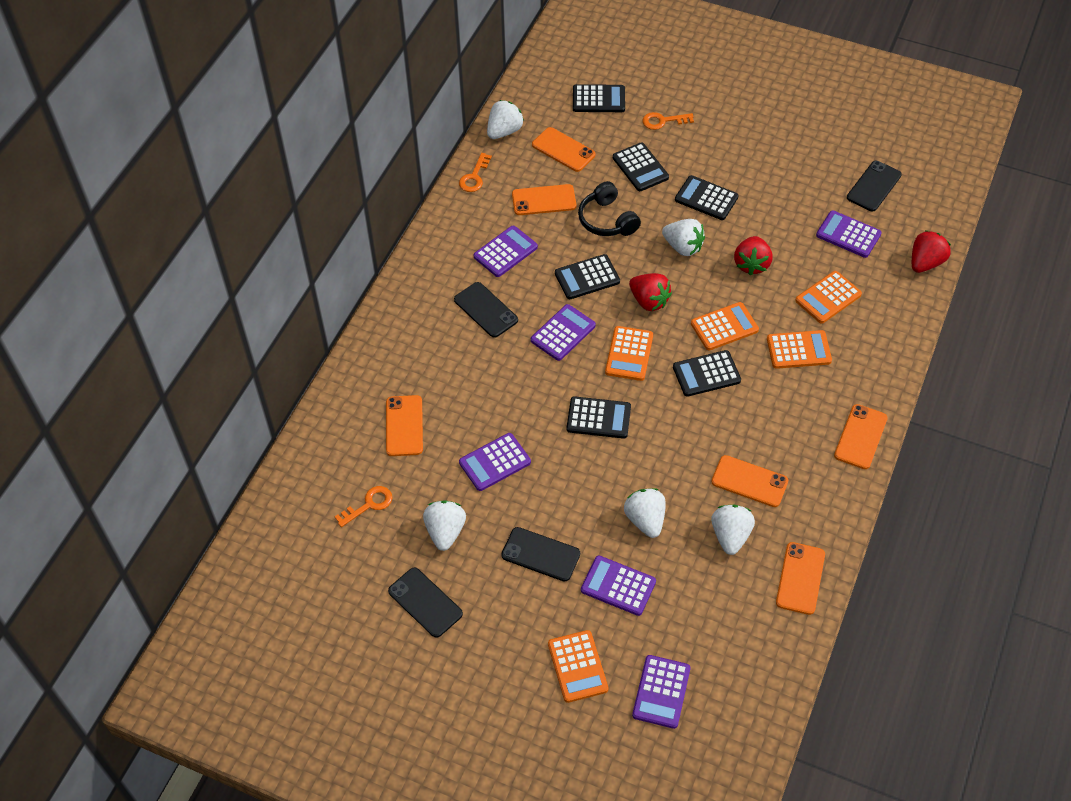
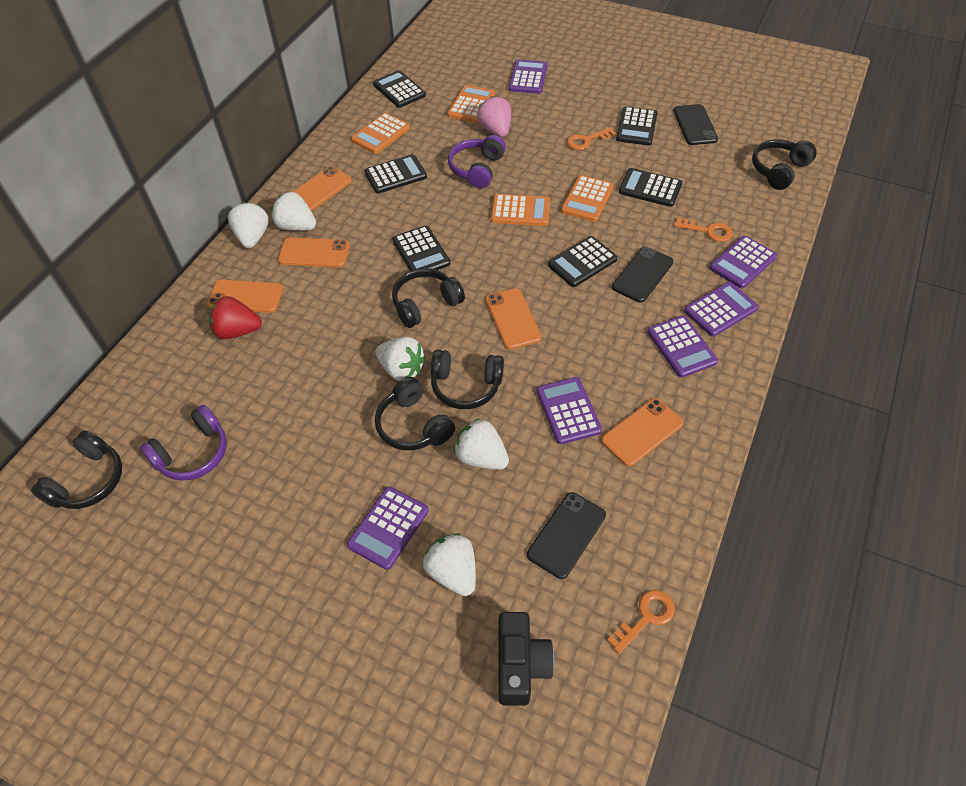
black camera: none = 0 -> [498,612,554,706] = 1
black headphones: [578,181,641,236] = 1 -> [31,430,122,509] [375,377,455,450] [392,268,465,328] [431,350,504,409] [752,139,817,190] = 5
black phone: [388,567,463,638] [454,282,518,338] [501,527,580,582] [847,161,902,211] = 4 -> [527,492,606,579] [612,247,673,303] [674,104,718,145] = 3
orange calculator: [548,630,608,703] [605,326,653,381] [691,302,759,350] [767,330,832,369] [795,271,862,324] = 5 -> [351,113,410,154] [447,85,495,123] [491,194,550,226] [561,175,614,222] = 4
orange phone: [386,395,423,456] [512,184,576,215] [532,127,595,172] [711,455,788,507] [776,542,825,615] [834,404,888,469] = 6 -> [207,279,283,313] [278,238,350,267] [293,166,352,211] [486,288,542,349] [601,398,683,466] = 5
pink strawberry: none = 0 -> [477,96,511,137] = 1
purple headphones: none = 0 -> [140,405,227,481] [448,135,506,188] = 2
red strawberry: [629,273,672,311] [734,236,773,275] [912,230,951,273] = 3 -> [209,296,262,339] = 1

